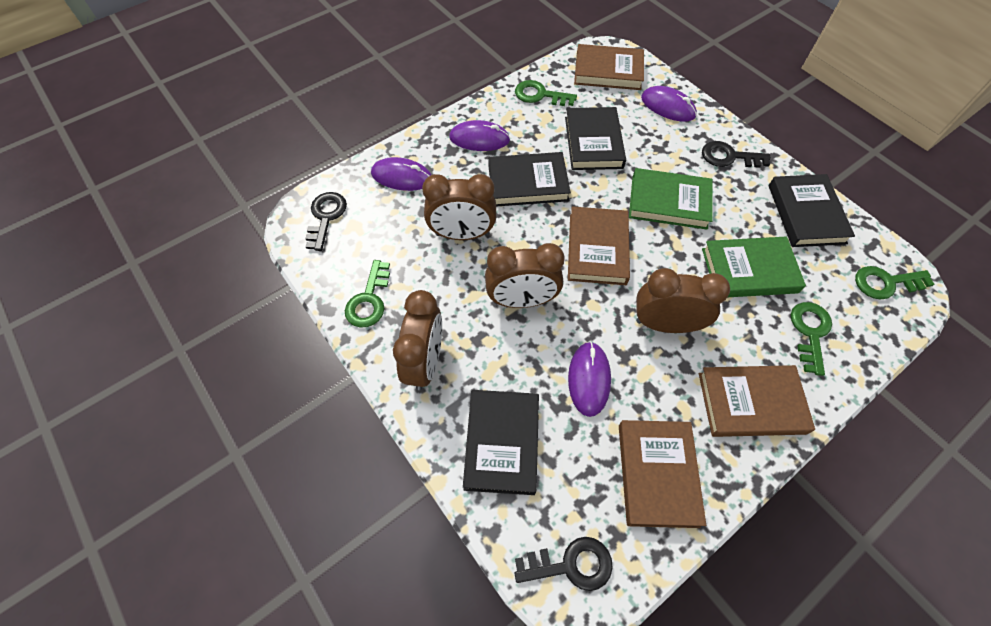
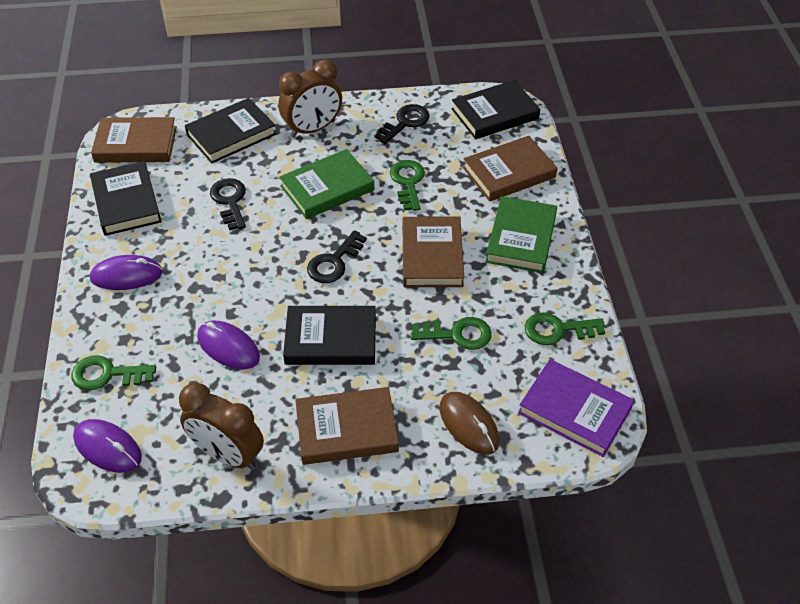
brown clock: [393,290,442,390] [422,174,496,240] [485,243,564,308] [636,268,730,333] = 4 -> [179,383,264,470] [278,60,342,138] = 2
brown mouse: none = 0 -> [440,392,499,455] = 1
purple book: none = 0 -> [518,359,634,457] = 1
purple mouse: [371,157,431,191] [449,120,510,151] [568,342,611,417] [641,86,697,122] = 4 -> [73,419,142,473] [90,255,163,290] [197,321,260,369] = 3

